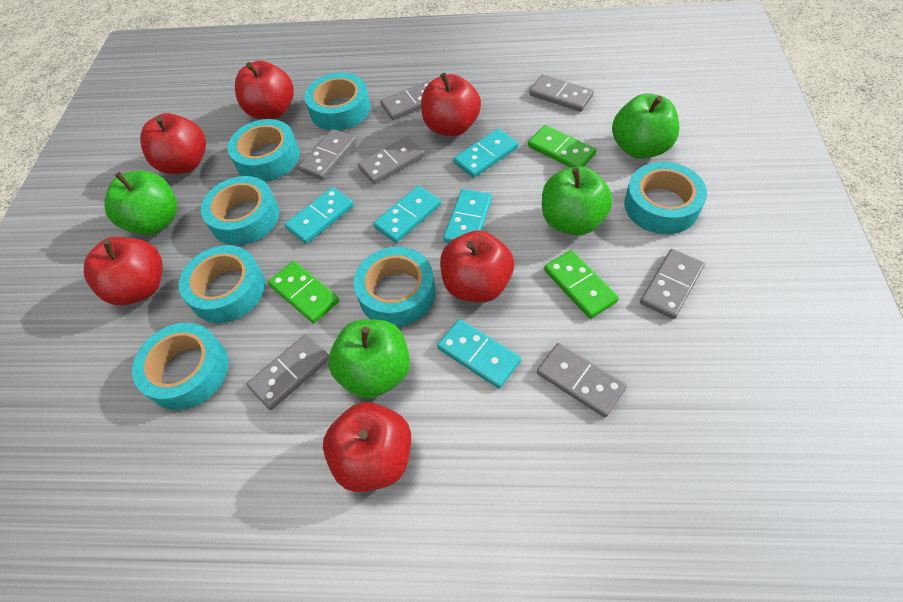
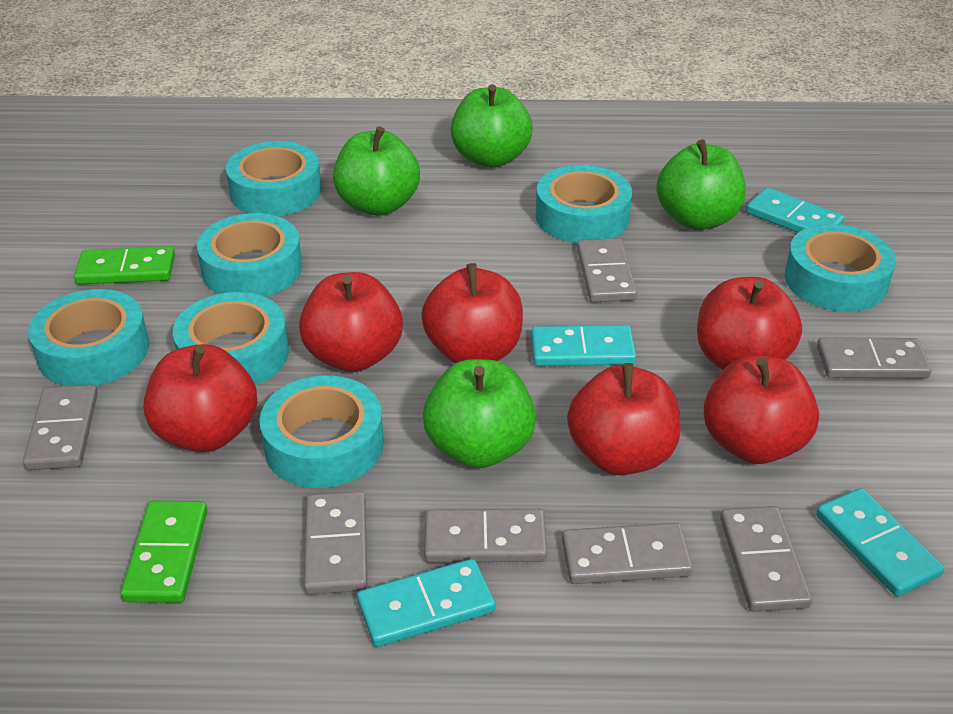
green domino: [268,261,339,323] [528,125,596,168] [544,250,619,319] = 3 -> [74,246,175,284] [120,501,208,603] = 2
turquoise domino: [285,187,354,244] [373,186,441,243] [437,319,521,388] [443,189,492,243] [453,129,518,178] = 5 -> [357,559,495,647] [531,325,636,366] [746,187,844,233] [816,488,944,597] = 4

